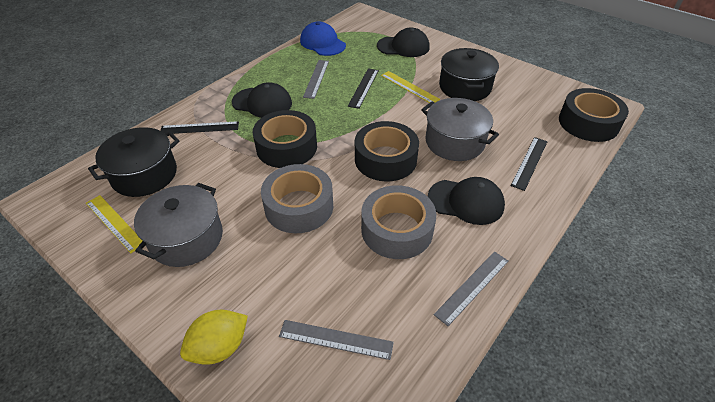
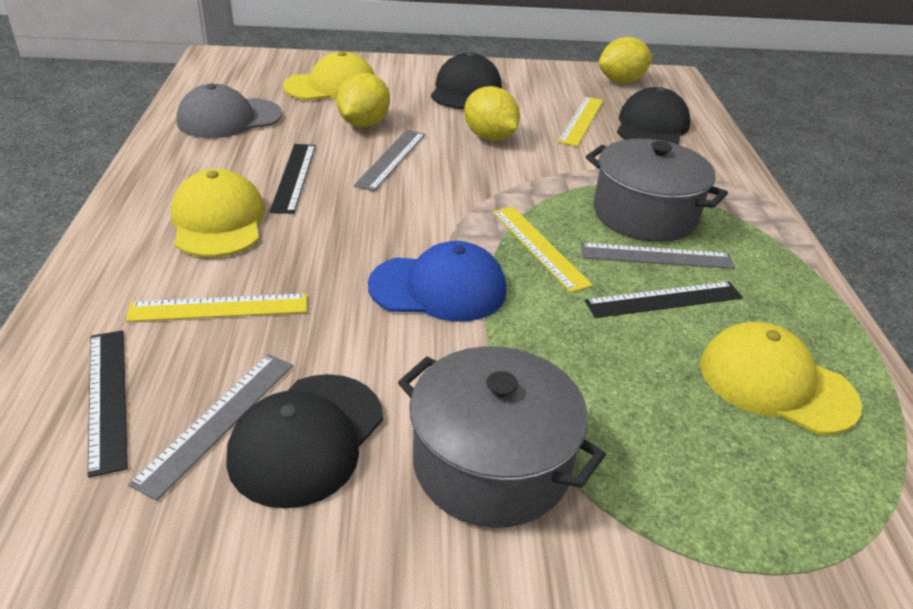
black pot: [88,127,180,197] [439,48,499,101] = 2 -> none = 0
black tape: [253,110,317,168] [355,121,419,182] [559,88,629,142] = 3 -> none = 0
grey cap: none = 0 -> [177,84,282,138] = 1
grey tape: [261,164,333,233] [361,185,436,259] = 2 -> none = 0
yellow cap: none = 0 -> [171,169,265,257] [283,51,375,100] [700,322,862,435] = 3
yellow lemon: [180,310,248,365] = 1 -> [337,73,390,127] [464,86,520,141] [599,37,653,83] = 3
yellow ruler: [86,195,142,253] [381,71,440,103] = 2 -> [126,293,307,322] [493,207,593,293] [558,97,604,146] = 3

